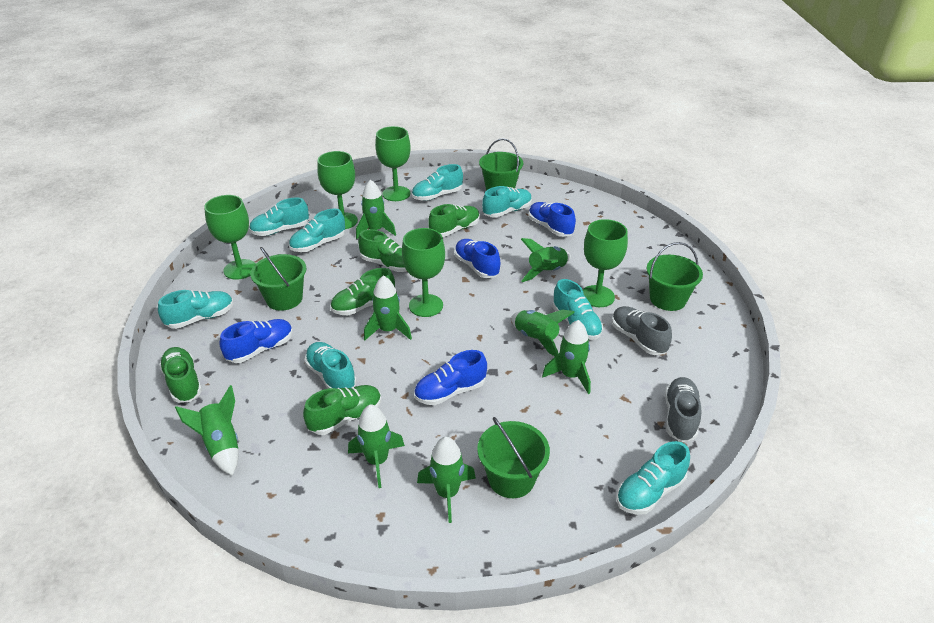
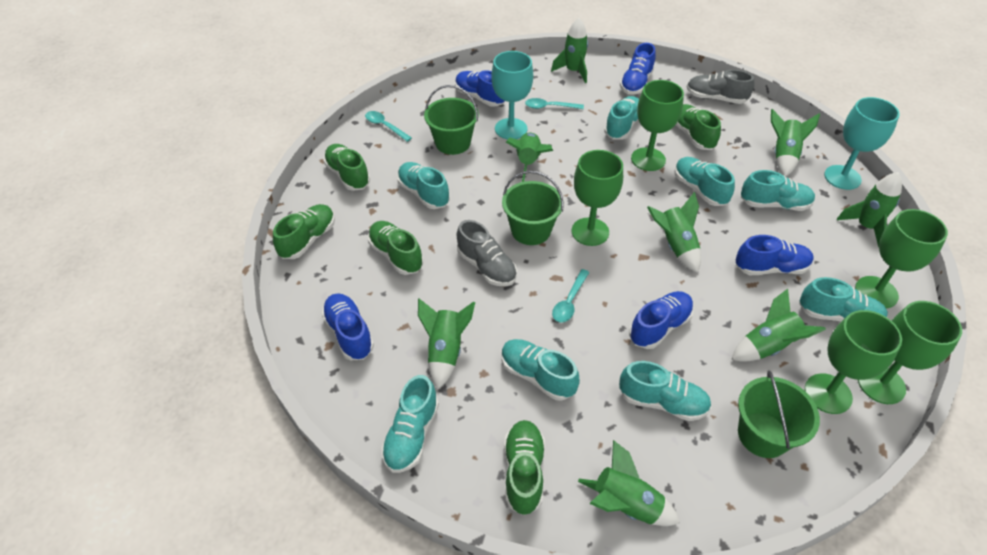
blue shoe: [220,319,293,363] [414,350,487,405] [455,239,500,278] [529,202,576,237] = 4 -> [321,293,374,360] [455,70,505,107] [620,43,656,95] [629,291,694,349] [736,235,814,275] = 5
green bucket: [250,247,306,311] [477,417,550,498] [479,138,523,190] [646,242,703,311] = 4 -> [424,85,479,155] [502,171,564,245] [738,370,820,458] = 3
turquoise goblet: none = 0 -> [491,51,533,139] [824,97,900,190] = 2
turquoise spoon: none = 0 -> [365,111,412,142] [525,98,584,109] [552,269,590,323] = 3

